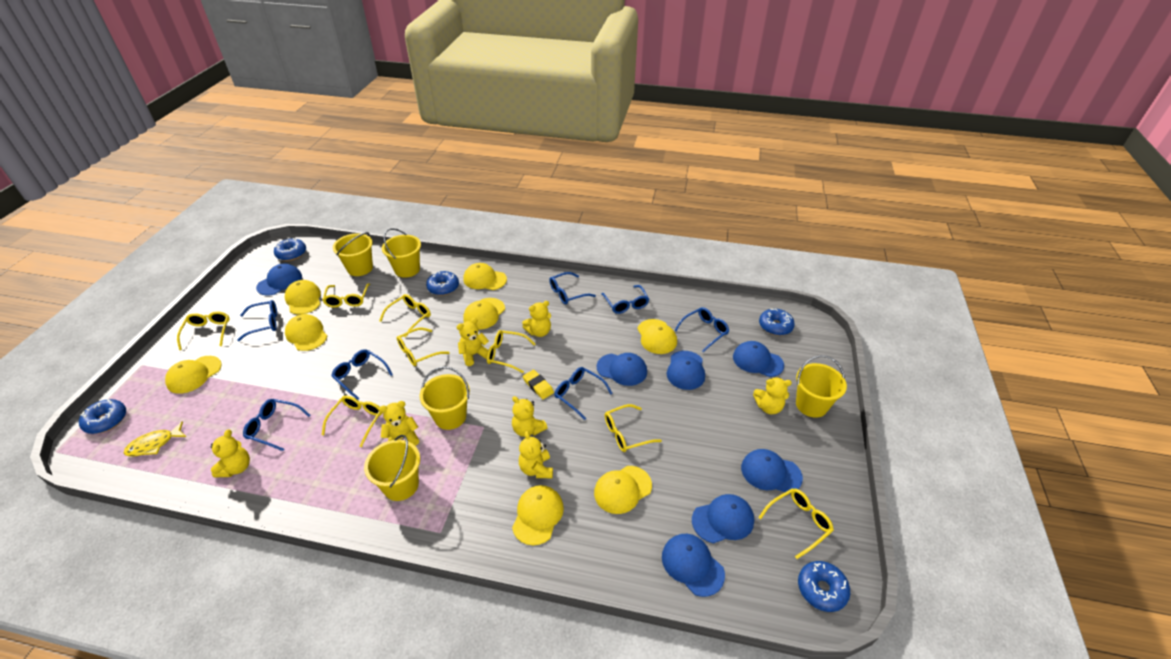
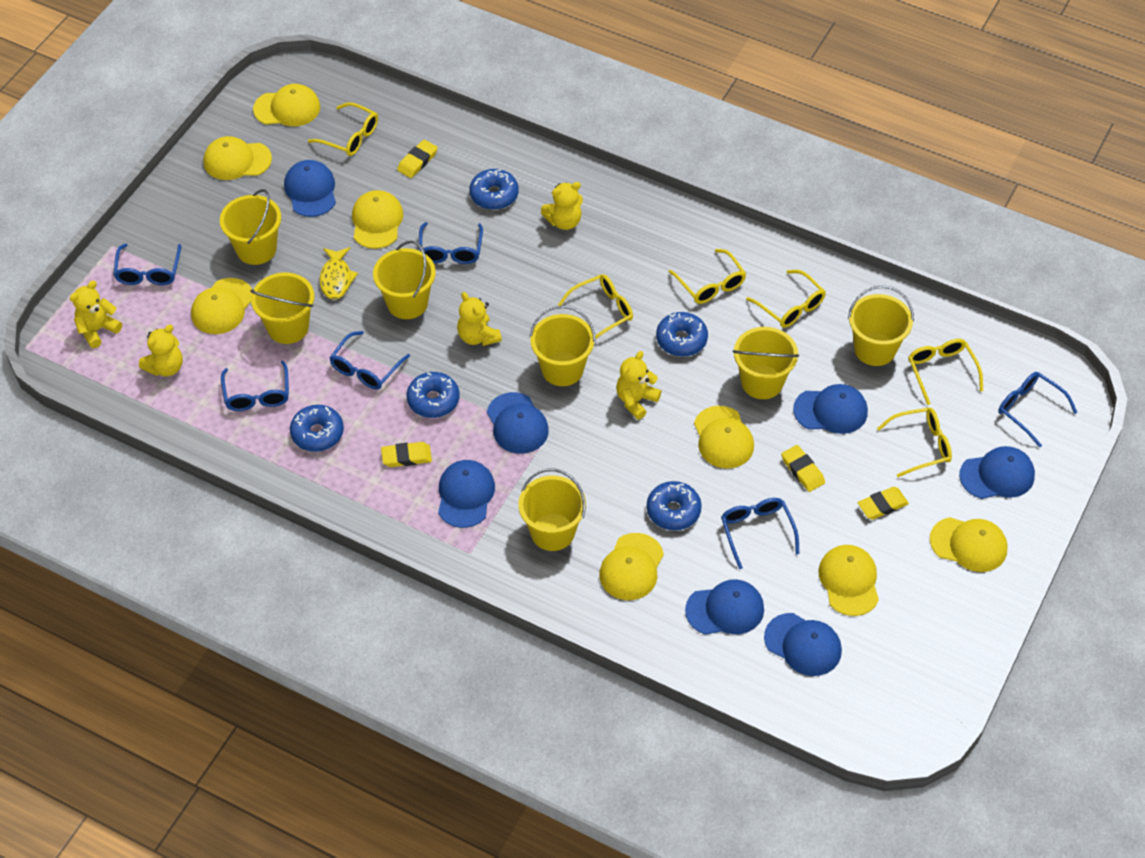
blue glasses: [237,300,277,341] [243,399,310,451] [331,349,393,400] [549,272,596,304] [555,367,613,420] [601,285,649,314] [675,307,729,352] = 7 -> [113,244,181,285] [221,361,289,411] [329,331,410,390] [419,222,483,264] [721,498,800,569] [998,372,1078,447] = 6
yellow bucket: [333,232,373,276] [364,435,420,501] [382,228,421,278] [420,366,470,430] [796,355,847,418] = 5 -> [220,189,281,265] [250,273,314,344] [373,241,436,319] [519,469,586,551] [529,306,596,386] [732,327,799,399] [848,285,914,366] = 7
yellow eraser: [523,370,554,399] = 1 -> [381,442,432,467] [397,140,438,178] [781,445,825,492] [858,487,909,520] = 4
yellow glasses: [177,311,230,350] [322,283,370,308] [322,395,382,447] [379,294,431,338] [397,327,449,366] [487,330,535,373] [605,404,662,452] [758,489,834,559] = 8 -> [308,102,378,156] [558,274,633,339] [669,249,746,304] [746,270,826,328] [877,408,952,477] [908,339,983,405] = 6
yellow teddy bear: [211,429,250,478] [379,401,419,446] [457,318,489,366] [512,396,548,437] [519,431,553,478] [522,301,551,337] [753,377,792,414] = 7 -> [70,281,122,348] [139,325,183,376] [457,292,502,346] [541,182,583,230] [616,351,661,420] = 5

